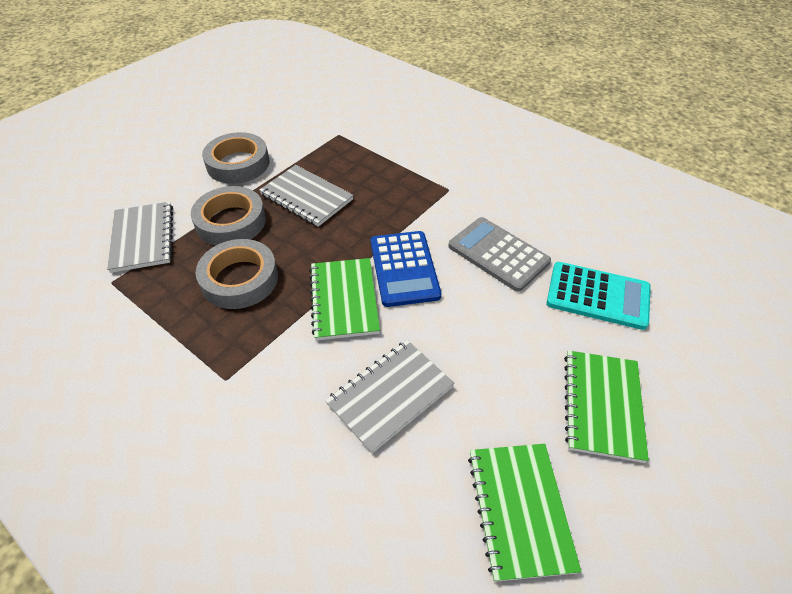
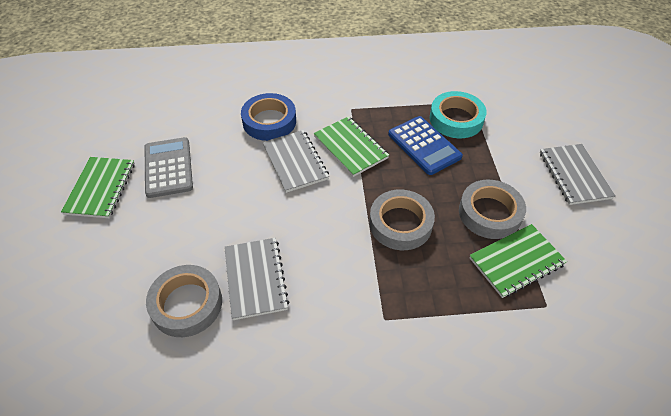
blue tape: none = 0 -> [241,93,296,141] = 1
turquoise calculator: [547,262,651,330] = 1 -> none = 0
turquoise tape: none = 0 -> [430,91,487,138] = 1

